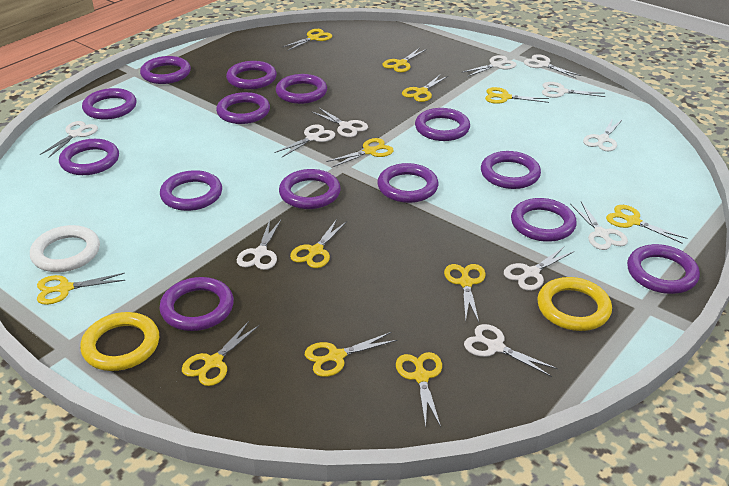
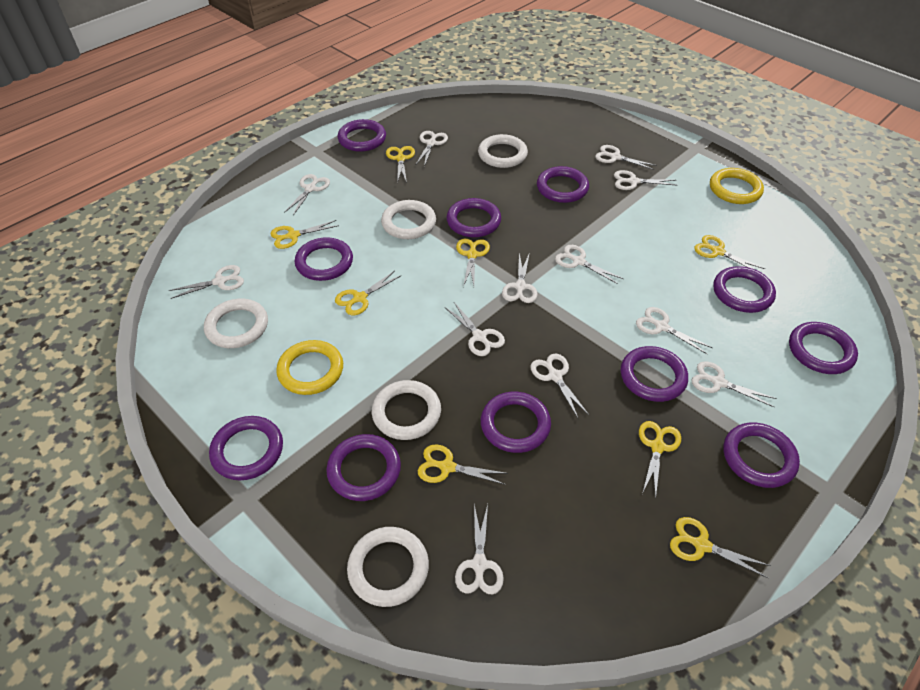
purple ring: [59,139,119,175] [82,88,137,120] [140,56,191,84] [159,277,234,331] [160,170,222,211] [216,92,270,124] [226,61,277,89] [276,74,327,104] [279,169,341,209] [377,163,438,203] [415,108,470,141] [481,151,541,189] [511,198,577,242] [627,244,700,294] = 14 -> [209,416,283,480] [295,237,353,281] [326,434,401,501] [338,119,386,152] [447,198,501,237] [481,392,551,453] [537,166,589,203] [621,346,688,402] [713,266,776,313] [723,422,800,488] [789,322,858,374] = 11
white ring: [30,225,100,272] = 1 -> [204,299,268,348] [347,527,429,607] [372,380,441,440] [381,200,436,239] [478,134,528,168] = 5
white scissors: [40,121,98,158] [237,220,281,270] [274,125,335,158] [311,107,368,137] [461,55,517,77] [464,324,558,377] [504,246,574,291] [524,54,581,78] [542,82,605,98] [570,202,628,250] [583,118,623,151] = 11 -> [169,265,244,299] [284,174,330,215] [416,131,448,167] [446,302,505,356] [455,504,504,594] [502,252,538,303] [530,354,589,418] [555,245,624,284] [595,145,657,170] [614,170,678,190] [636,307,713,354] [692,361,777,407] = 12
yellow scissors: [37,273,125,305] [182,321,260,386] [283,29,332,51] [290,219,347,268] [305,332,398,377] [326,138,394,167] [382,48,427,72] [396,352,442,427] [402,74,448,102] [444,264,486,322] [485,87,549,104] [606,205,687,244] = 12 -> [270,220,339,249] [335,271,402,315] [386,146,415,183] [418,444,508,485] [456,238,490,287] [639,421,681,499] [670,517,771,579] [694,235,765,269] = 8

